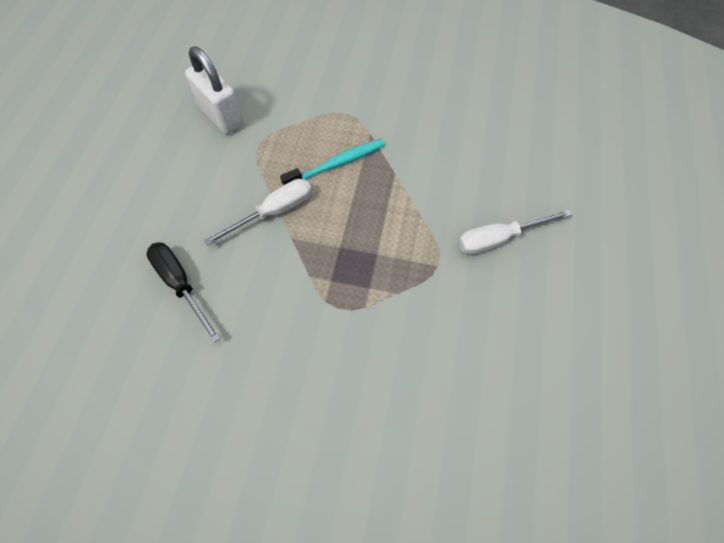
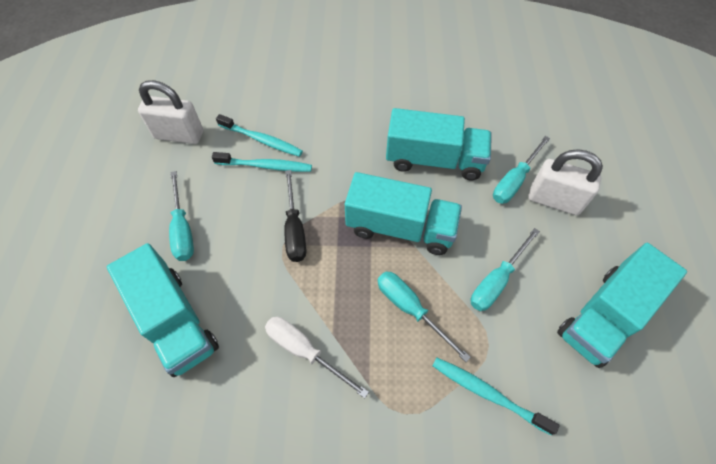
turquoise screwdriver: none = 0 -> [169,171,194,261] [378,271,471,362] [470,228,540,311] [493,136,550,204] = 4
turquoise toothbrush: [280,138,384,185] = 1 -> [212,152,312,172] [216,114,303,157] [433,358,559,435] = 3
turquoise truck: none = 0 -> [107,243,219,377] [345,172,462,255] [386,108,492,180] [557,243,687,368] = 4
white padlock: [185,46,244,134] = 1 -> [138,80,203,144] [528,149,603,215] = 2
white screwdriver: [204,179,312,246] [459,209,572,255] = 2 -> [265,317,369,398] = 1

